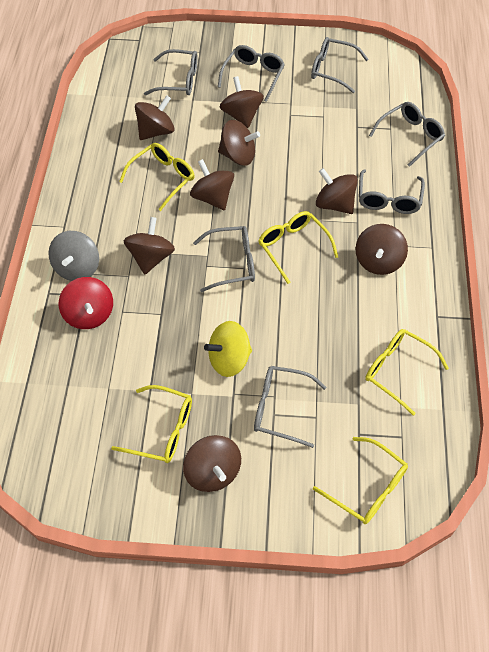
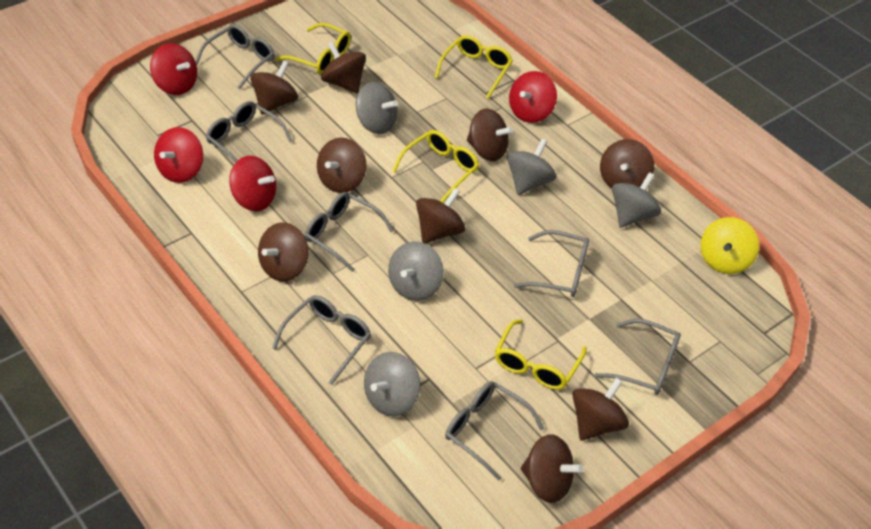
brown spinning top: [123,217,175,275] [135,95,175,140] [183,435,241,492] [190,159,234,211] [218,120,260,166] [220,76,264,128] [316,168,358,214] [355,224,408,275] = 8 -> [250,60,298,114] [258,222,309,282] [317,138,367,193] [321,41,366,93] [416,188,465,244] [467,109,513,161] [521,434,583,503] [572,377,629,441] [600,139,654,189] = 9
grey spinning top: [48,231,99,281] = 1 -> [356,82,398,134] [364,352,420,416] [388,241,444,301] [507,139,556,195] [612,172,661,228] = 5
red spinning top: [59,277,113,329] = 1 -> [150,43,197,95] [154,127,203,183] [229,156,276,211] [509,71,557,123] = 4
yellow glasses: [111,385,192,463] [119,143,195,211] [258,211,338,284] [313,437,408,524] [365,329,449,416] = 5 -> [275,23,351,74] [392,130,479,203] [435,35,513,99] [495,319,587,390] = 4

